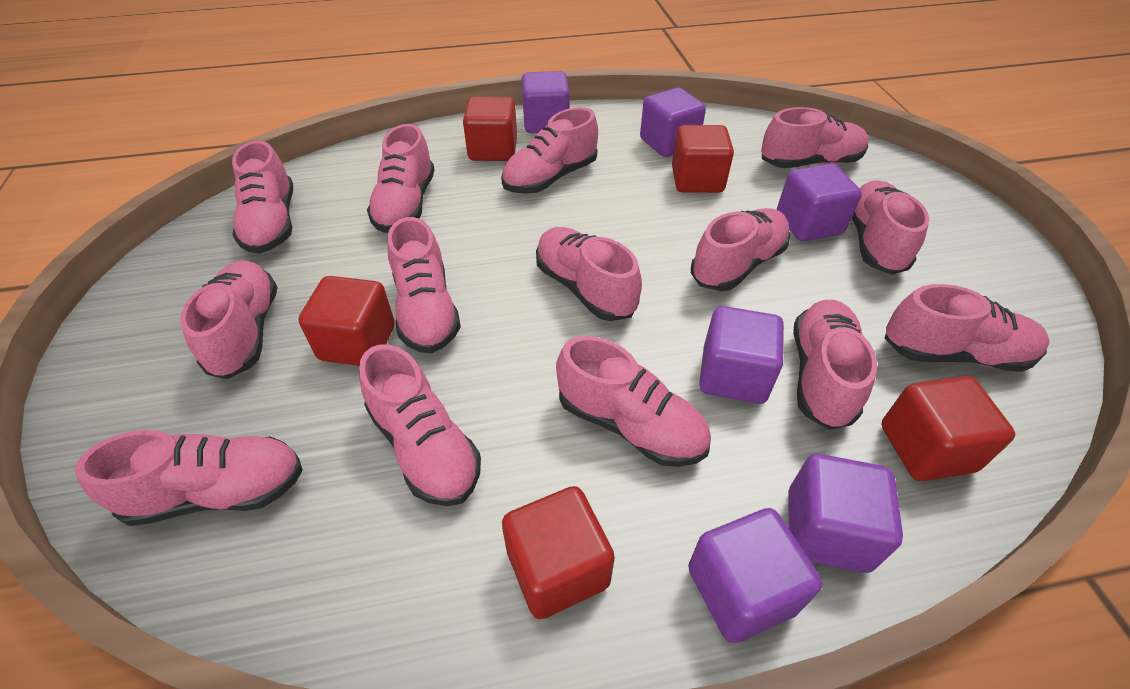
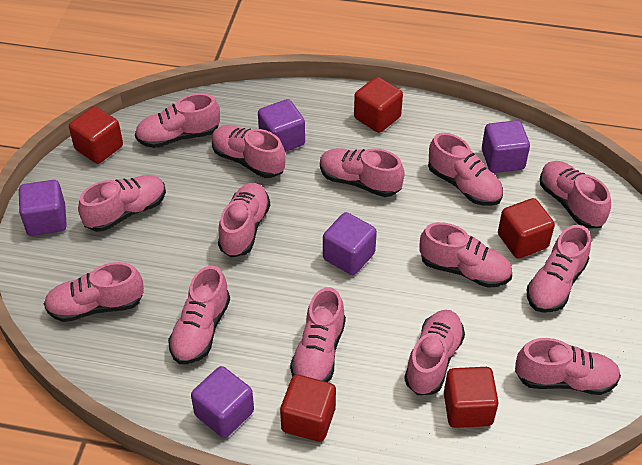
purple cube: [522,71,570,133] [640,88,706,157] [688,508,822,643] [699,306,784,404] [777,164,862,241] [788,454,903,573] = 6 -> [19,180,67,236] [191,366,254,438] [258,99,305,152] [323,212,377,275] [482,120,530,173] = 5

